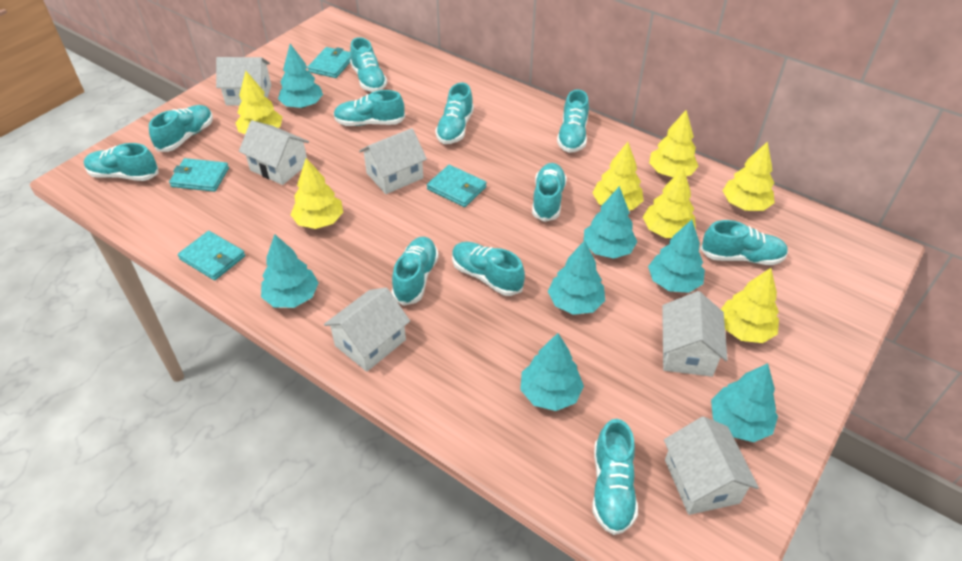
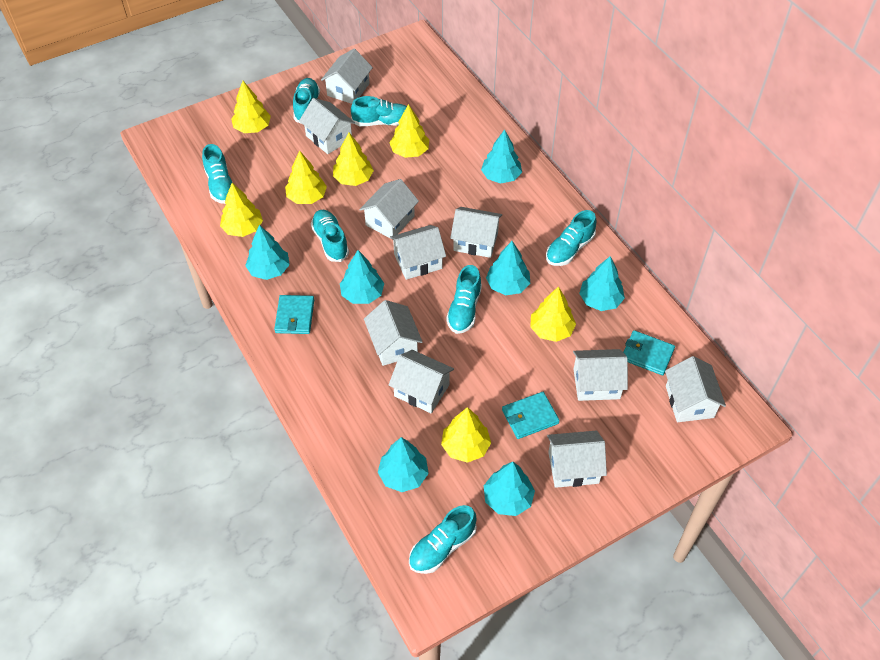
turquoise shoe: [84,143,159,181] [149,105,213,152] [333,90,405,126] [350,37,387,92] [391,237,439,306] [435,83,474,144] [452,242,525,296] [532,163,567,222] [557,89,589,153] [593,419,638,535] [700,220,788,265] = 11 -> [202,144,233,204] [293,78,320,124] [311,210,349,262] [351,96,407,126] [409,505,477,574] [446,265,482,334] [546,210,596,266] = 7
turquoise wallet: [169,158,229,192] [178,231,245,281] [307,47,351,78] [427,165,487,207] = 4 -> [274,295,314,334] [502,392,560,439] [623,330,675,375] = 3
white house: [216,57,271,105] [239,120,309,185] [324,287,410,372] [359,128,427,194] [662,291,728,377] [664,417,759,515] = 6 -> [299,98,355,154] [321,49,373,104] [359,179,419,240] [364,300,423,366] [389,350,454,413] [390,225,446,280] [450,207,502,258] [547,430,607,488] [573,349,628,401] [665,356,726,422] = 10

